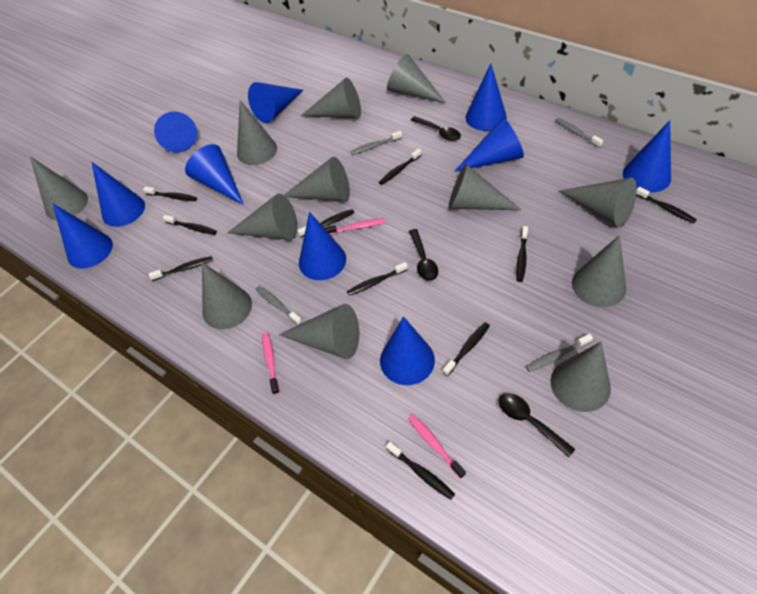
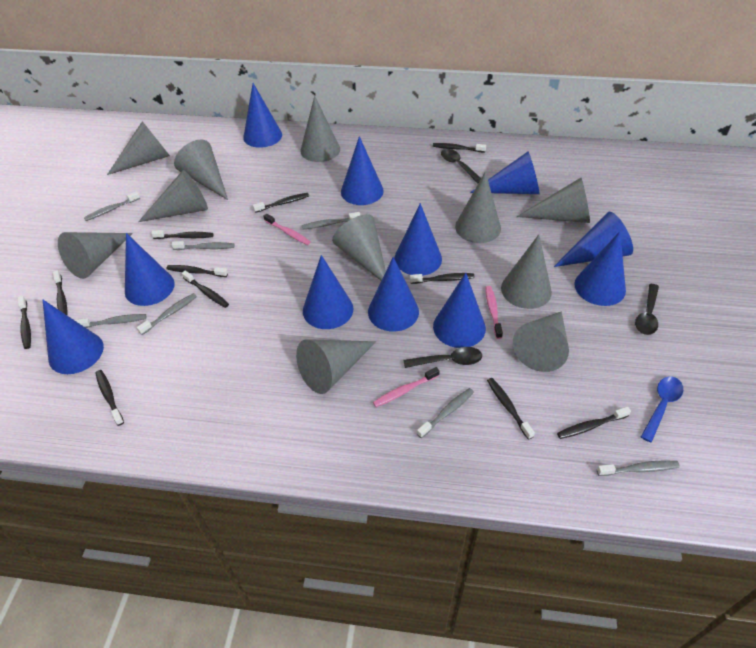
black toothbrush: [143,187,197,201] [149,256,213,281] [163,215,217,235] [297,209,355,237] [347,262,408,296] [379,149,422,185] [386,442,455,500] [443,322,490,376] [516,226,528,282] [636,187,697,223] = 10 -> [18,296,31,349] [53,270,67,315] [95,370,124,426] [151,230,213,239] [166,265,228,277] [181,270,229,308] [253,193,309,213] [410,273,474,284] [433,143,486,153] [487,378,535,440] [557,407,631,439] = 11
blue cone: [53,204,113,269] [92,162,145,227] [154,112,197,152] [185,144,244,205] [248,82,303,123] [299,212,346,280] [380,316,435,385] [454,118,524,172] [466,63,507,131] [623,120,671,192] = 10 -> [43,300,104,374] [125,233,175,306] [243,83,282,148] [303,255,353,329] [341,136,384,205] [368,257,419,332] [395,203,442,276] [433,273,486,348] [470,152,540,194] [554,212,633,267] [574,231,626,306] = 11
blue spoon: none = 0 -> [641,377,683,443] = 1
grey cone: [30,156,88,220] [202,262,252,330] [228,194,297,240] [237,100,277,165] [279,304,359,359] [284,157,350,201] [301,78,361,118] [387,54,446,103] [448,164,521,210] [551,342,611,412] [559,178,637,227] [572,235,626,307] = 12 -> [58,232,133,279] [107,121,170,175] [138,170,208,222] [174,140,228,200] [296,339,376,394] [301,96,340,162] [332,214,386,281] [455,172,501,243] [501,234,552,309] [513,311,569,372] [517,178,590,223] = 11
grey toothbrush: [255,286,302,325] [351,131,402,155] [526,334,593,372] [555,118,603,148] = 4 -> [75,314,146,328] [84,191,140,221] [137,293,197,335] [171,241,235,250] [302,212,360,229] [417,388,474,438] [597,460,680,476] = 7

